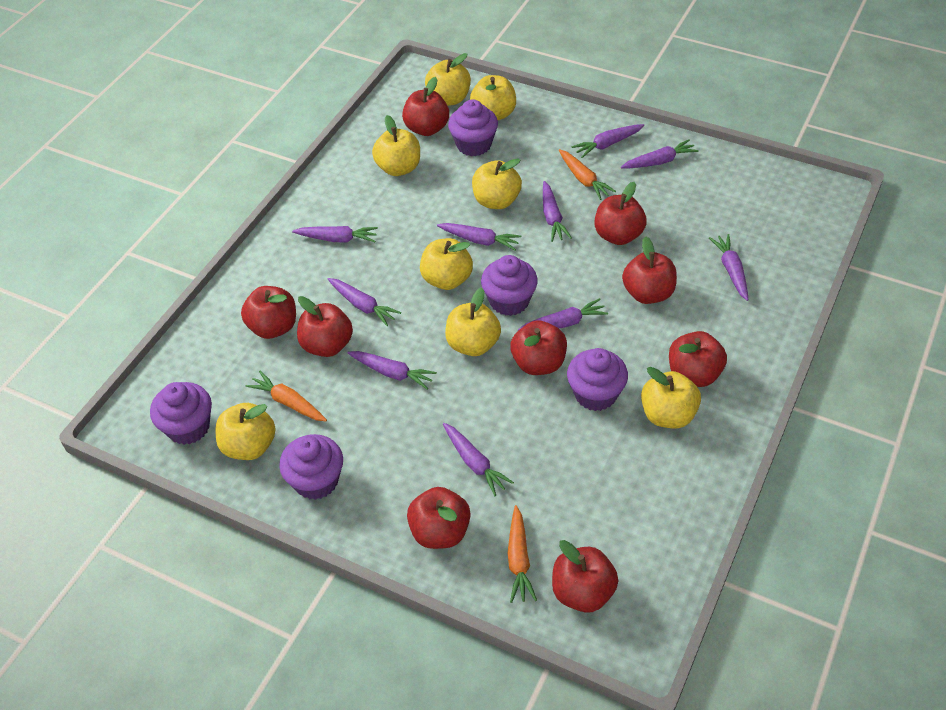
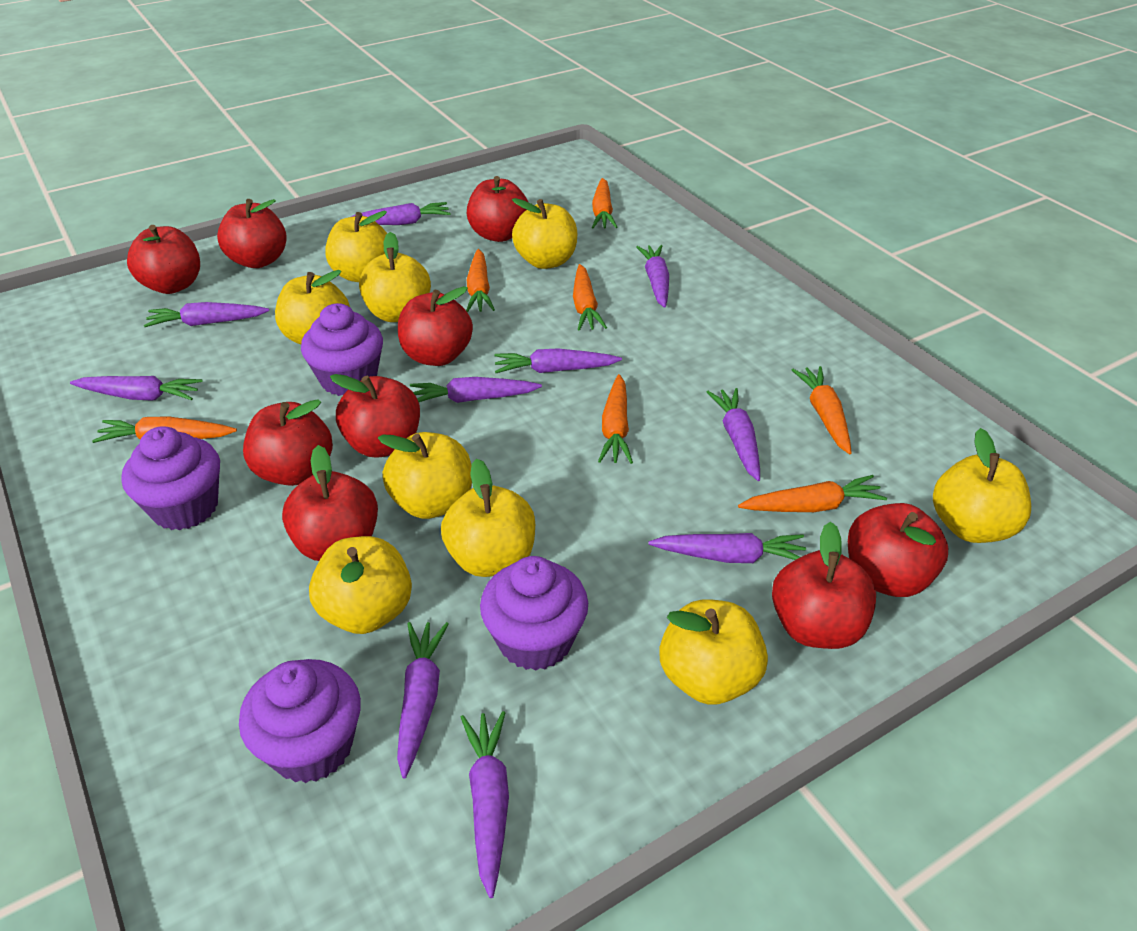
orange carrot: [245,371,327,421] [508,505,537,603] [559,149,616,200] = 3 -> [92,416,237,443] [466,249,495,312] [573,264,607,331] [592,178,618,228] [598,374,633,464] [738,475,887,512] [792,366,852,454] = 7
purple cupcake: [150,382,212,445] [279,434,343,500] [448,99,498,156] [481,255,538,316] [567,348,628,411] = 5 -> [121,426,220,530] [239,659,361,783] [301,303,383,396] [480,556,588,671] = 4
yellow apple: [216,403,276,460] [372,115,420,176] [420,238,473,290] [425,53,471,106] [445,288,501,356] [470,75,516,120] [472,159,522,209] [641,367,701,428] = 8 -> [275,270,350,344] [309,536,412,634] [325,211,388,282] [359,232,431,322] [378,432,472,519] [441,459,535,577] [512,198,577,269] [659,599,768,705] [933,428,1031,543] = 9

